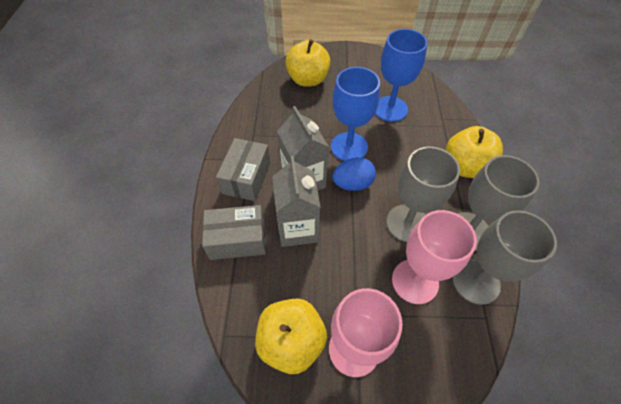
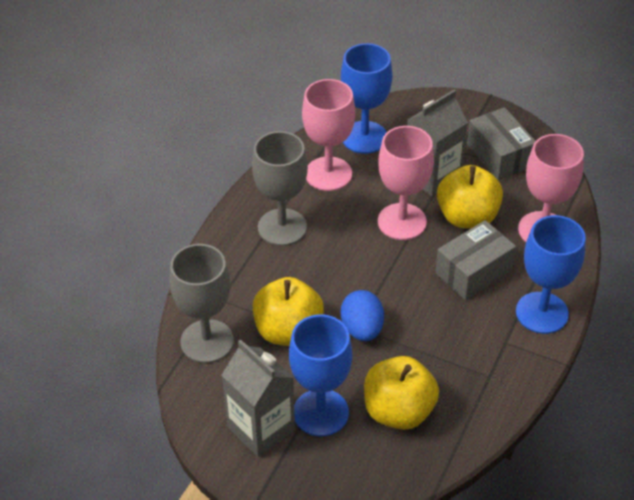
blue goblet: [331,67,380,161] [375,29,428,122] = 2 -> [289,314,352,436] [341,43,392,154] [516,215,586,334] = 3
grey goblet: [386,146,460,242] [453,210,557,305] [457,155,540,251] = 3 -> [170,244,234,363] [252,131,308,246] = 2
pink goblet: [329,288,403,377] [392,210,477,304] = 2 -> [302,79,355,191] [378,126,434,240] [518,134,584,242] = 3

